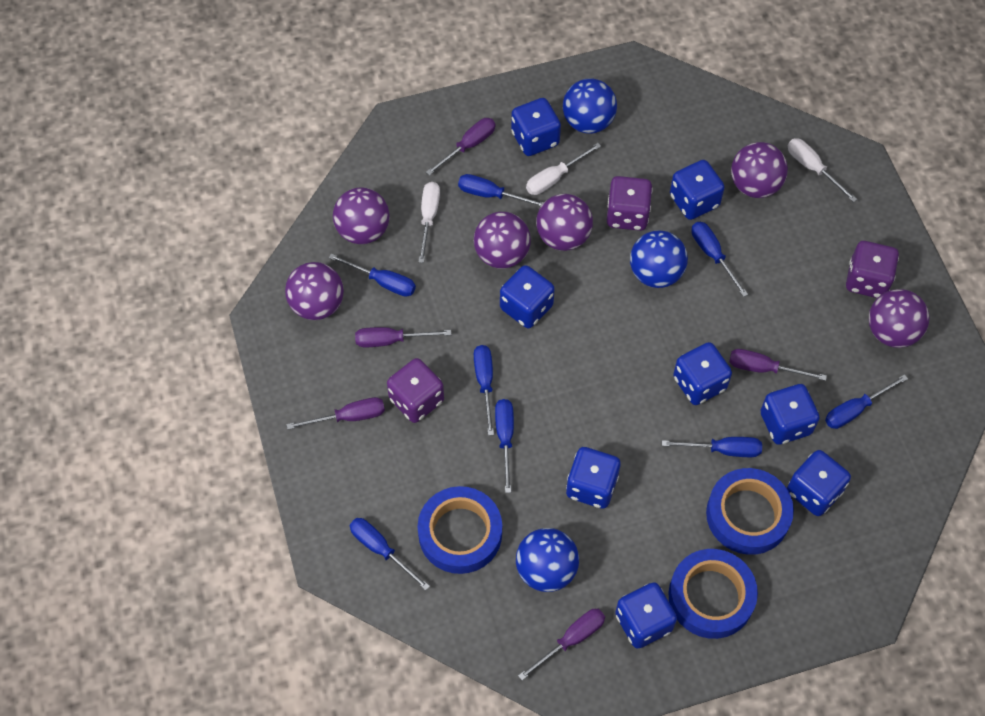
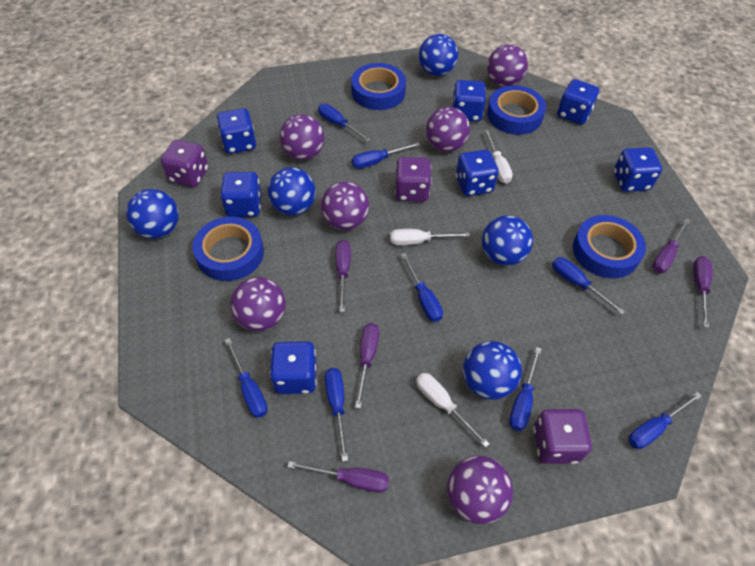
blue ball: [516,528,579,592] [563,78,617,134] [630,230,688,288] = 3 -> [126,189,179,239] [268,167,316,216] [419,34,458,76] [463,341,522,400] [482,215,533,266] = 5
blue dice: [500,265,555,328] [511,98,561,156] [566,447,621,509] [615,582,677,648] [670,160,725,220] [673,342,732,405] [760,384,820,445] [787,450,851,516] = 8 -> [217,108,256,154] [220,172,261,217] [270,341,317,394] [452,80,486,122] [456,150,498,196] [557,79,599,125] [614,147,662,192] = 7
blue tape: [417,486,502,574] [668,549,758,639] [706,468,794,555] = 3 -> [192,217,264,281] [351,63,406,110] [487,85,546,135] [573,215,646,278] = 4

